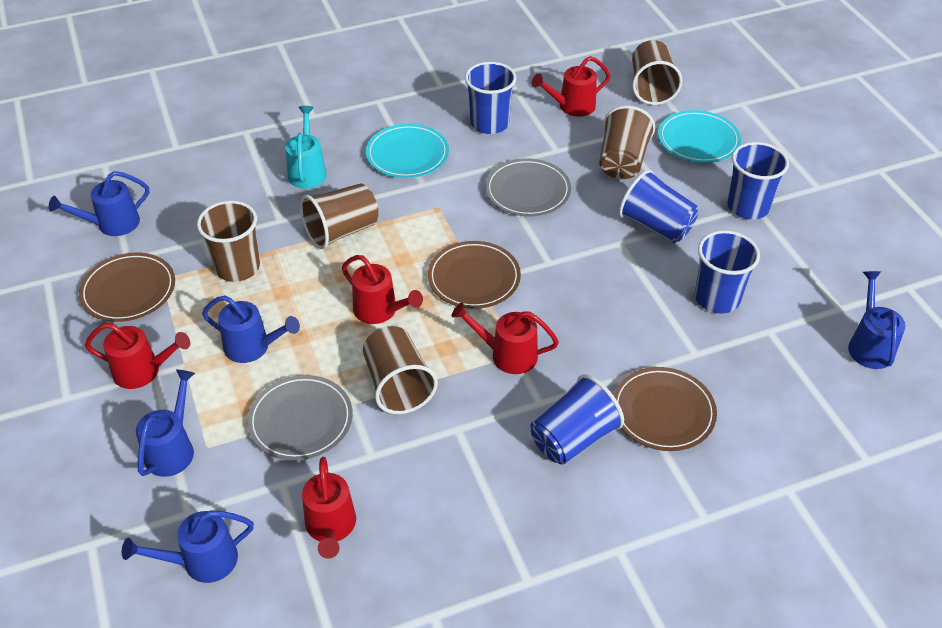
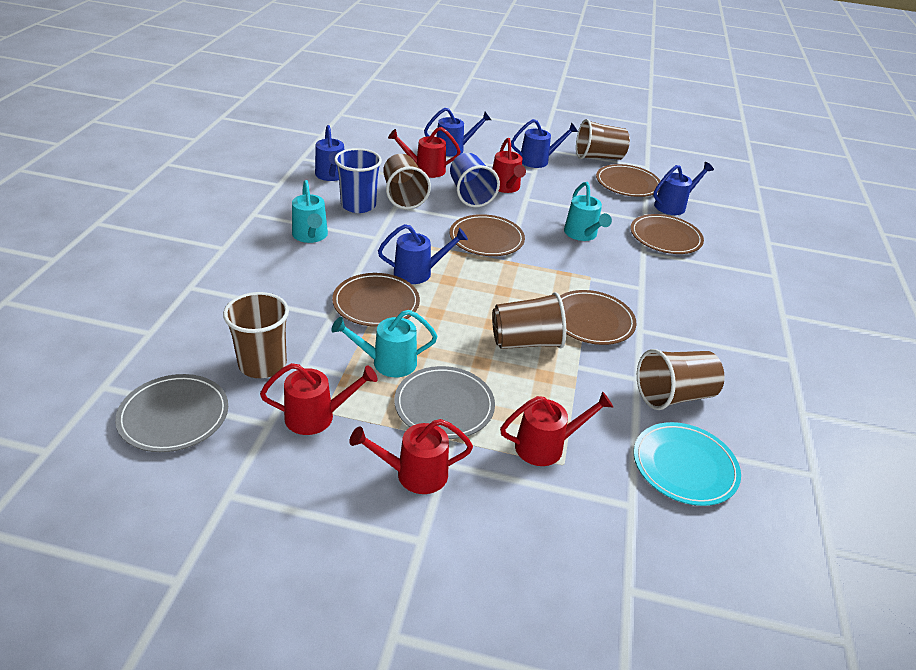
blue cup: [465,62,516,134] [531,374,624,465] [619,170,698,243] [695,230,760,313] [727,142,789,219] = 5 -> [334,148,382,213] [450,153,500,208] = 2
brown plate: [79,253,175,322] [428,241,521,309] [614,367,717,451] = 3 -> [332,273,420,327] [450,214,525,256] [560,290,637,345] [596,164,660,197] [630,214,704,254] = 5
turquoise plate: [366,124,449,178] [658,110,741,163] = 2 -> [634,422,741,506] = 1
turquoise watering can: [285,106,327,189] = 1 -> [292,180,328,243] [331,310,437,377] [564,182,612,241] = 3

